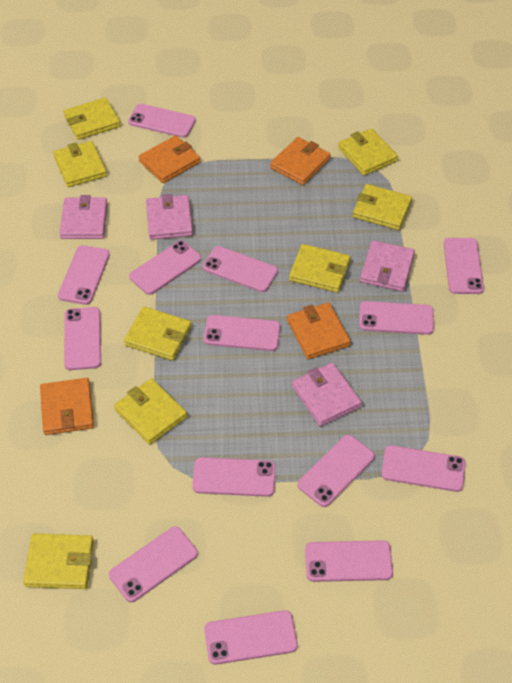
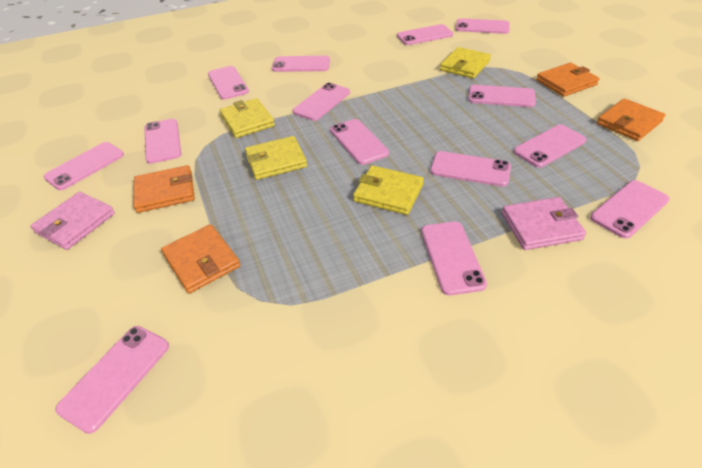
pink wallet: [59,195,108,239] [146,194,193,240] [292,363,362,426] [360,240,415,292] = 4 -> [30,192,115,250] [502,197,586,250] = 2
yellow wallet: [23,534,94,589] [53,141,107,187] [64,97,121,140] [114,378,187,445] [124,307,192,361] [289,244,351,293] [338,128,398,176] [353,184,412,230] = 8 -> [220,98,275,138] [245,136,307,180] [353,165,424,215] [440,47,491,79] = 4

